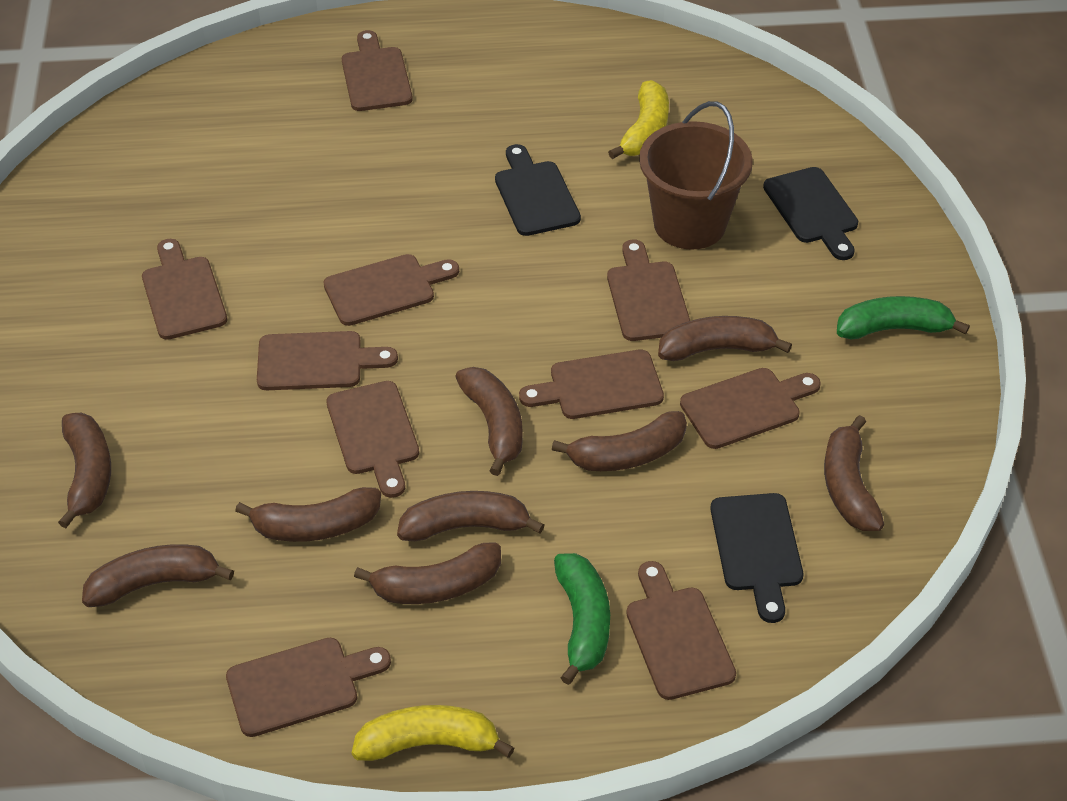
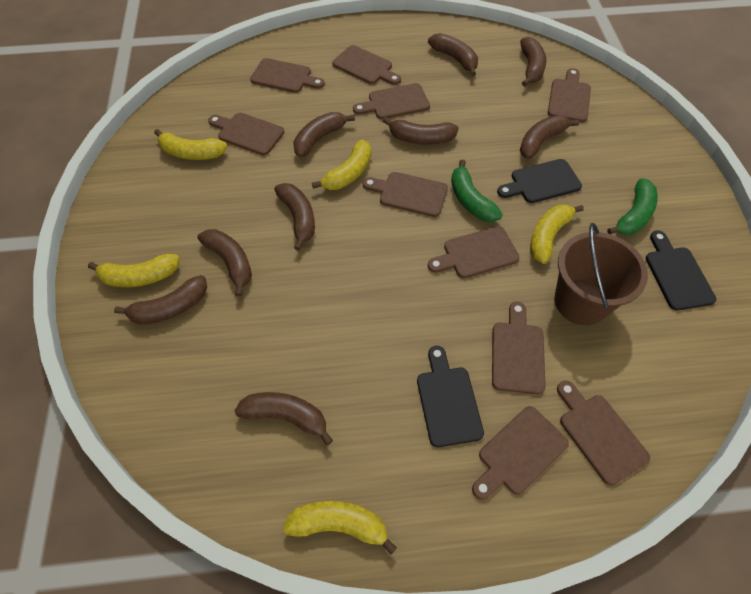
yellow banana: [352,705,514,761] [608,80,669,159] = 2 -> [88,254,180,287] [154,129,227,160] [283,501,397,555] [312,139,371,190] [530,204,584,264] = 5

